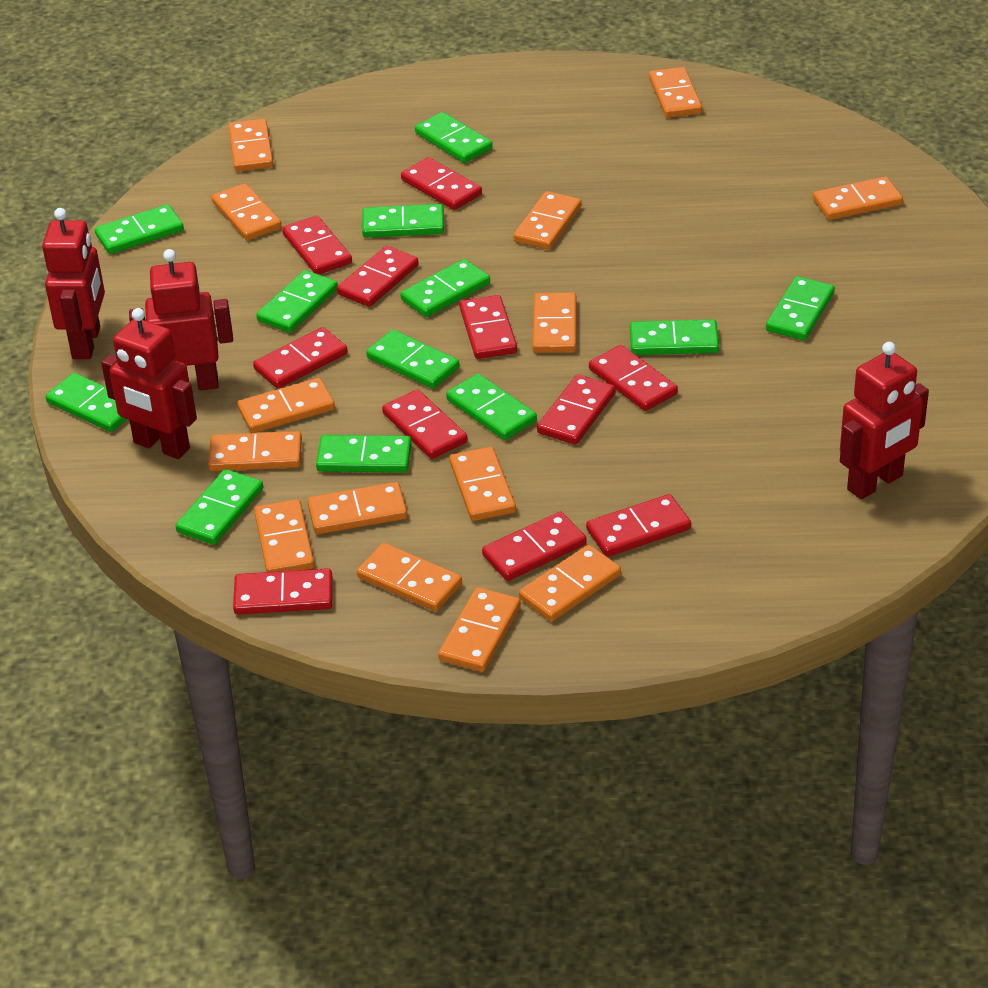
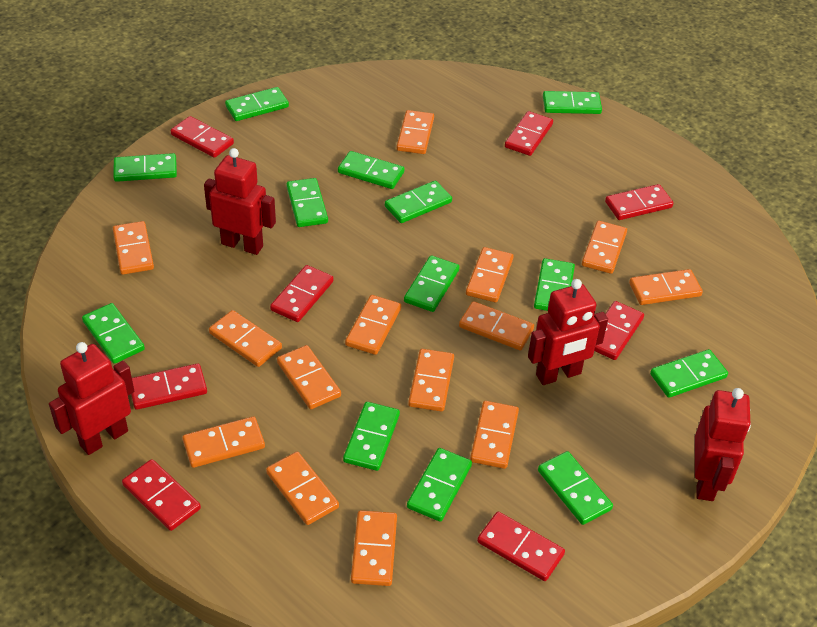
green domino: [45,373,128,432] [95,204,184,254] [175,469,263,545] [256,270,338,333] [316,435,412,473] [362,204,444,238] [366,330,459,389] [401,259,490,317] [415,112,493,163] [446,374,537,440] [630,319,719,355] [766,276,835,340] = 12 -> [82,303,145,364] [113,153,177,182] [225,87,289,121] [287,178,328,227] [338,151,404,189] [343,402,400,471] [385,181,452,223] [404,256,459,312] [407,448,472,522] [534,258,575,311] [538,451,613,525] [543,91,602,114] [650,349,728,398] = 13
red domino: [233,568,332,615] [253,327,348,389] [282,216,352,274] [337,246,419,307] [382,390,468,459] [401,157,482,210] [459,295,517,359] [482,511,587,581] [537,374,615,445] [586,494,691,557] [589,345,678,411] = 11 -> [122,459,201,531] [131,363,207,410] [171,116,234,158] [270,265,334,322] [477,512,565,581] [505,111,553,156] [594,301,644,360] [605,184,674,220] = 8

